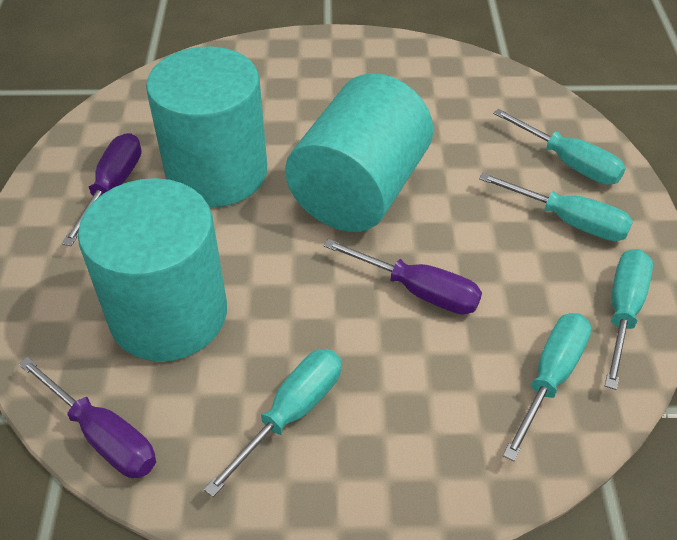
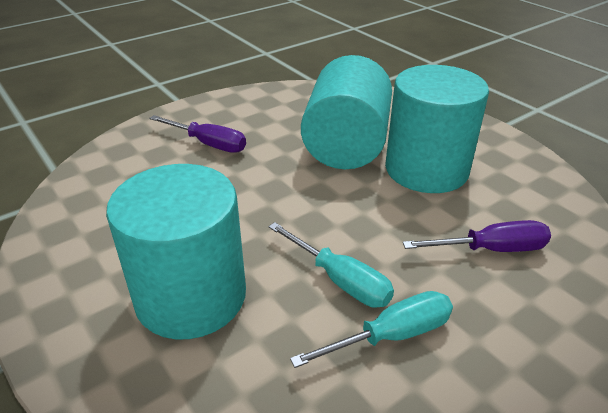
purple screwdriver: [18,357,156,478] [62,133,142,246] [324,239,482,315] = 3 -> [149,115,246,153] [403,220,551,252] = 2
turquoise screwdriver: [204,349,341,497] [479,173,633,241] [493,109,626,185] [503,313,591,461] [605,249,653,390] = 5 -> [268,222,394,308] [290,291,453,368] = 2

